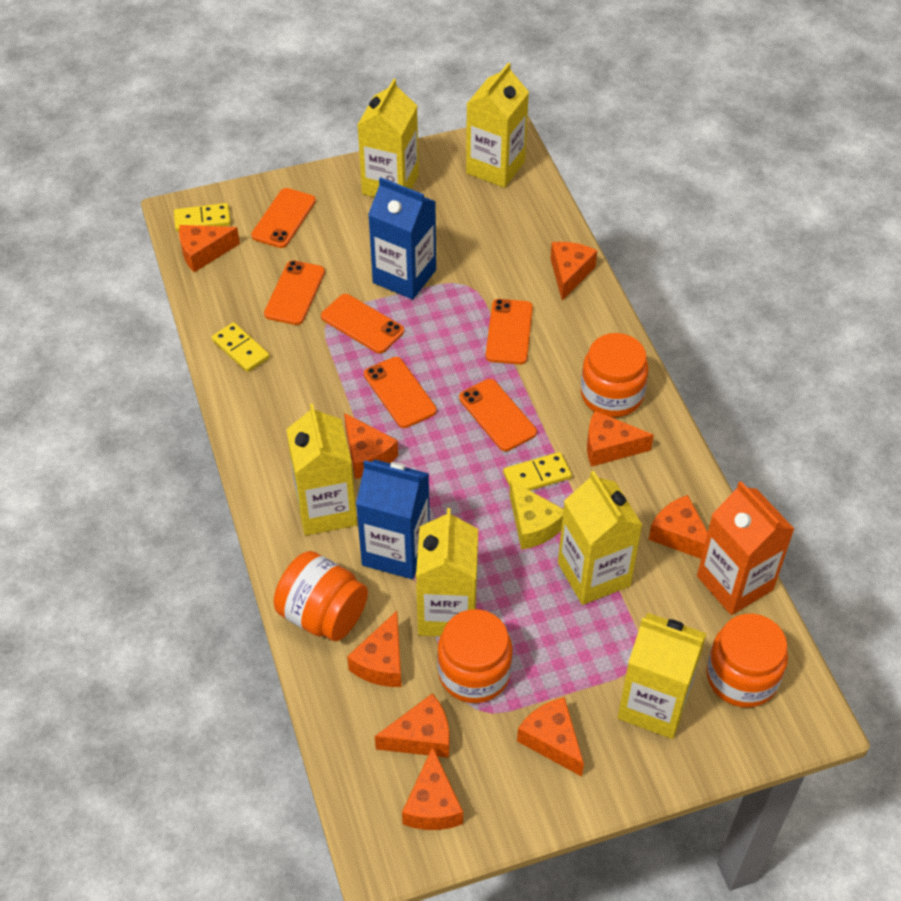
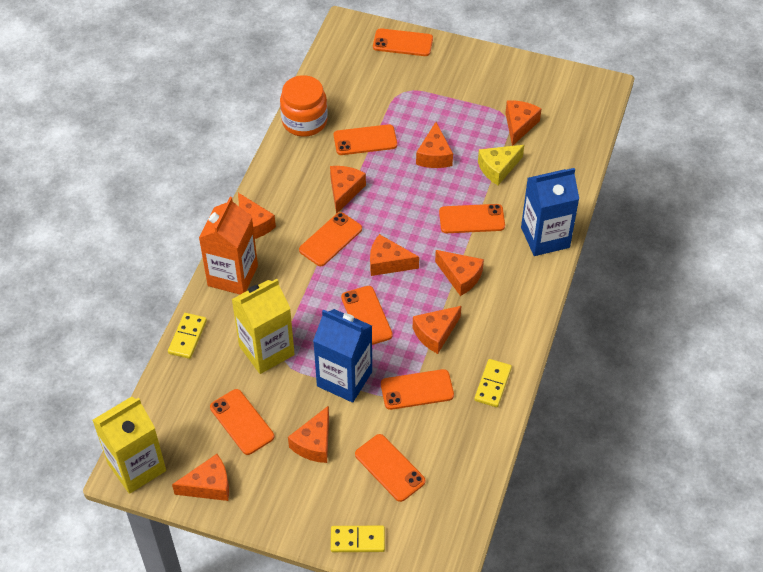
orange jar: [274,551,368,641] [437,609,513,703] [581,333,649,417] [707,614,788,708] = 4 -> [280,75,328,137] = 1
orange phone: [251,188,316,248] [264,260,325,325] [321,294,404,354] [364,357,437,428] [459,379,537,451] [486,299,533,365] = 6 -> [210,389,274,455] [299,212,362,266] [334,124,397,155] [341,286,393,345] [355,434,426,502] [373,28,433,56] [381,369,454,410] [439,204,505,233] = 8
yellow carton: [286,404,357,535] [358,79,419,197] [416,508,478,637] [466,62,529,188] [558,471,642,605] [618,613,707,739] = 6 -> [92,397,166,494] [232,279,295,374] = 2

